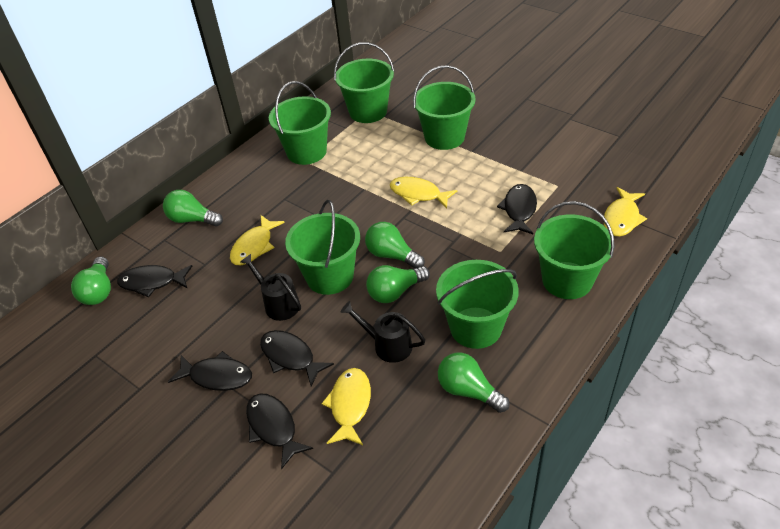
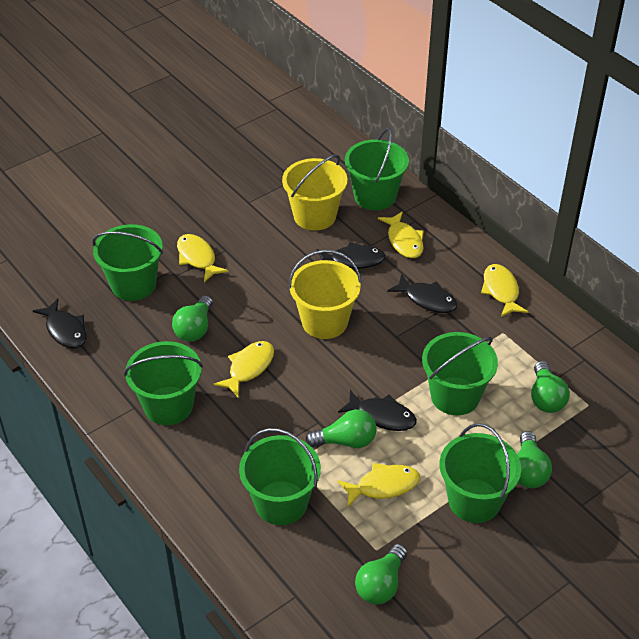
black fish: [117,265,192,297] [168,351,252,391] [246,394,313,470] [260,330,334,386] [497,184,537,234] = 5 -> [33,298,87,349] [316,242,386,269] [338,390,417,431] [387,273,458,313] = 4
black watering can: [240,254,301,321] [340,301,426,363] = 2 -> none = 0
yellow bucket: none = 0 -> [282,155,347,231] [288,250,362,339] = 2
yellow fish: [230,215,285,265] [321,368,371,445] [390,177,457,208] [604,187,647,237] = 4 -> [177,234,229,282] [213,341,274,398] [338,463,420,508] [378,211,424,258] [481,264,528,317] = 5

